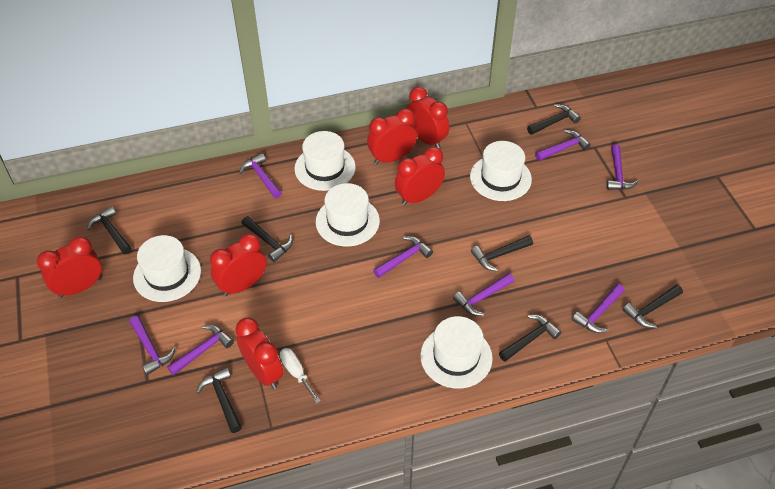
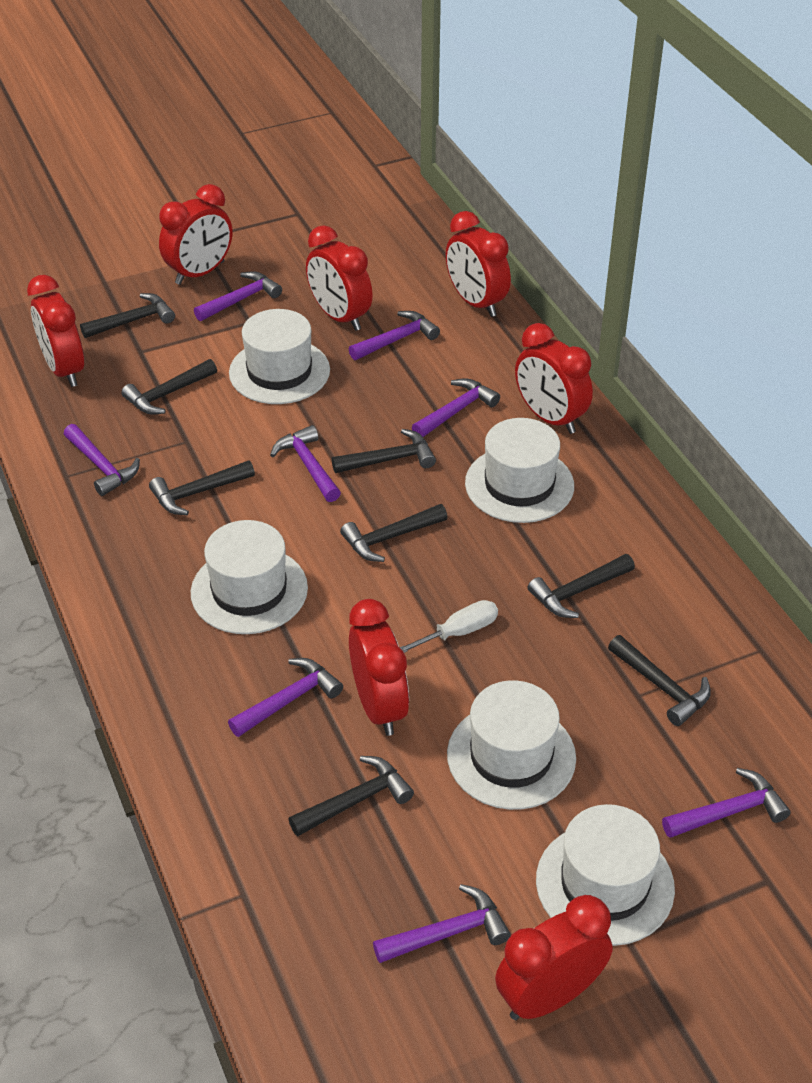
black hammer: [87,206,132,254] [196,367,242,433] [241,216,293,262] [471,235,533,271] [499,315,561,362] [527,104,581,135] [623,285,683,328] = 7 -> [80,293,175,338] [121,359,217,415] [149,460,255,515] [288,756,414,836] [332,429,436,473] [340,504,448,562] [528,554,635,618] [608,635,711,726] = 8
red clock: [37,236,102,298] [210,233,267,296] [235,318,284,389] [367,109,417,164] [395,147,445,206] [407,87,449,149] = 6 -> [27,275,84,387] [159,184,232,285] [306,225,373,331] [349,599,409,736] [446,211,511,317] [495,895,613,1020] [515,323,593,434] = 7

